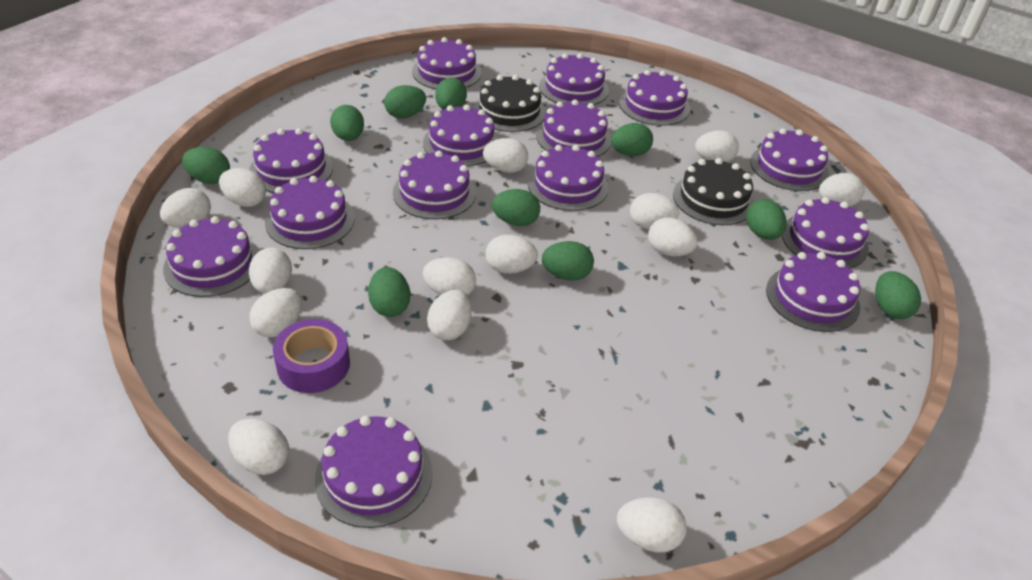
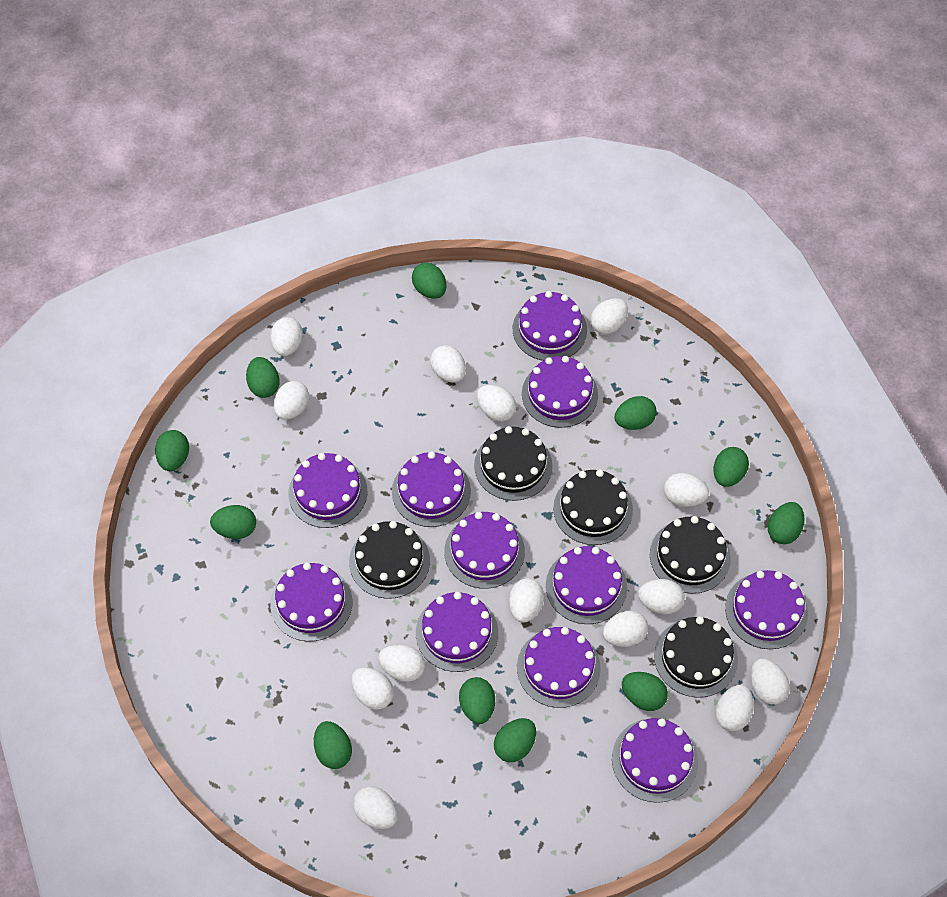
black cake: [474,75,546,132] [673,158,754,225] = 2 -> [349,521,430,599] [474,426,553,501] [553,470,633,545] [650,516,731,594] [654,616,738,697] = 5
green egg: [182,147,230,184] [330,105,364,141] [368,267,410,317] [384,85,426,119] [435,77,467,110] [492,189,540,226] [542,241,594,281] [611,123,653,156] [746,199,787,240] [875,271,921,319] = 10 -> [155,430,189,471] [210,505,256,539] [246,357,280,398] [314,721,352,769] [412,263,447,299] [459,677,495,724] [494,718,536,762] [615,396,657,430] [622,672,668,711] [714,447,749,487] [768,502,805,544] = 11
purple cake: [163,216,259,297] [249,128,333,193] [265,176,355,249] [315,416,433,528] [393,151,476,219] [412,37,481,89] [423,105,499,166] [528,145,609,211] [536,100,611,157] [539,53,609,105] [619,70,690,126] [750,128,829,191] [766,252,860,332] [782,197,869,268] = 14 -> [270,562,352,642] [288,453,367,528] [392,451,471,527] [416,592,498,672] [444,512,525,589] [513,291,587,361] [517,627,601,708] [522,356,598,428] [546,546,627,624] [612,718,698,803] [725,570,808,649] = 11
purple tape: [273,319,350,393] = 1 -> none = 0

